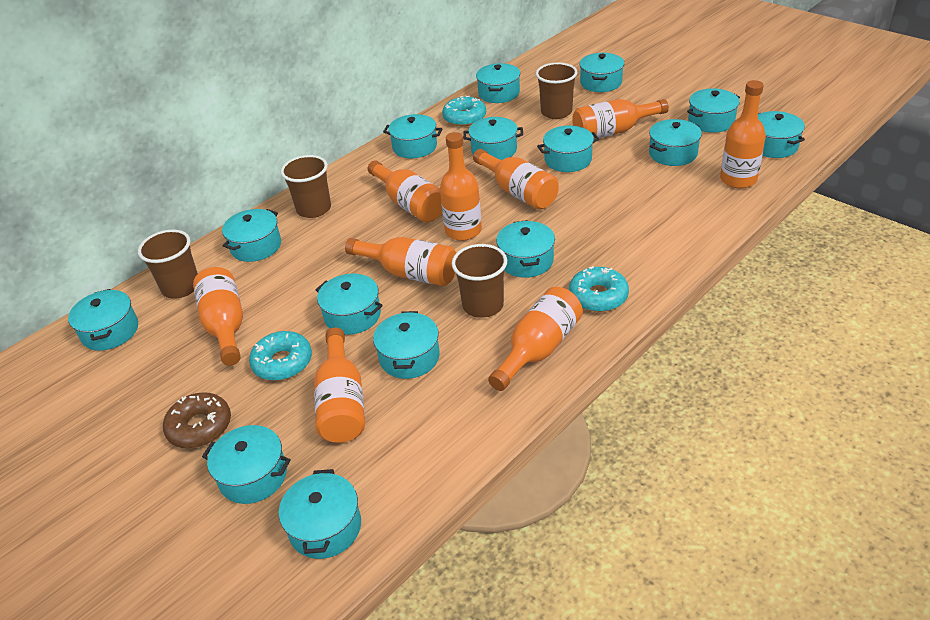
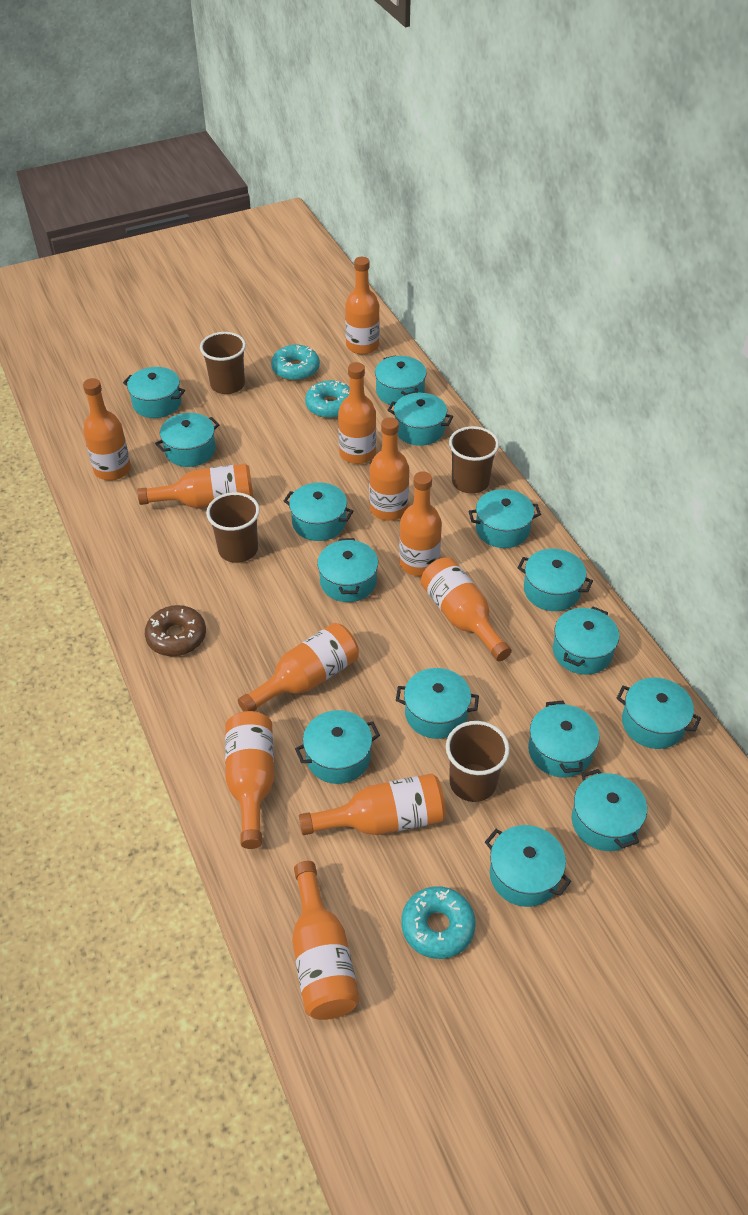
orange bottle: [193,267,243,366] [314,327,365,443] [345,237,456,286] [368,160,442,222] [440,132,482,241] [473,149,559,210] [488,287,583,391] [572,99,669,139] [720,80,766,188] = 9 -> [83,378,131,481] [137,463,254,509] [225,711,274,849] [238,623,359,712] [292,861,360,1020] [299,773,446,835] [338,362,376,464] [345,257,380,355] [369,417,409,521] [399,471,442,576] [421,557,512,661] = 11

